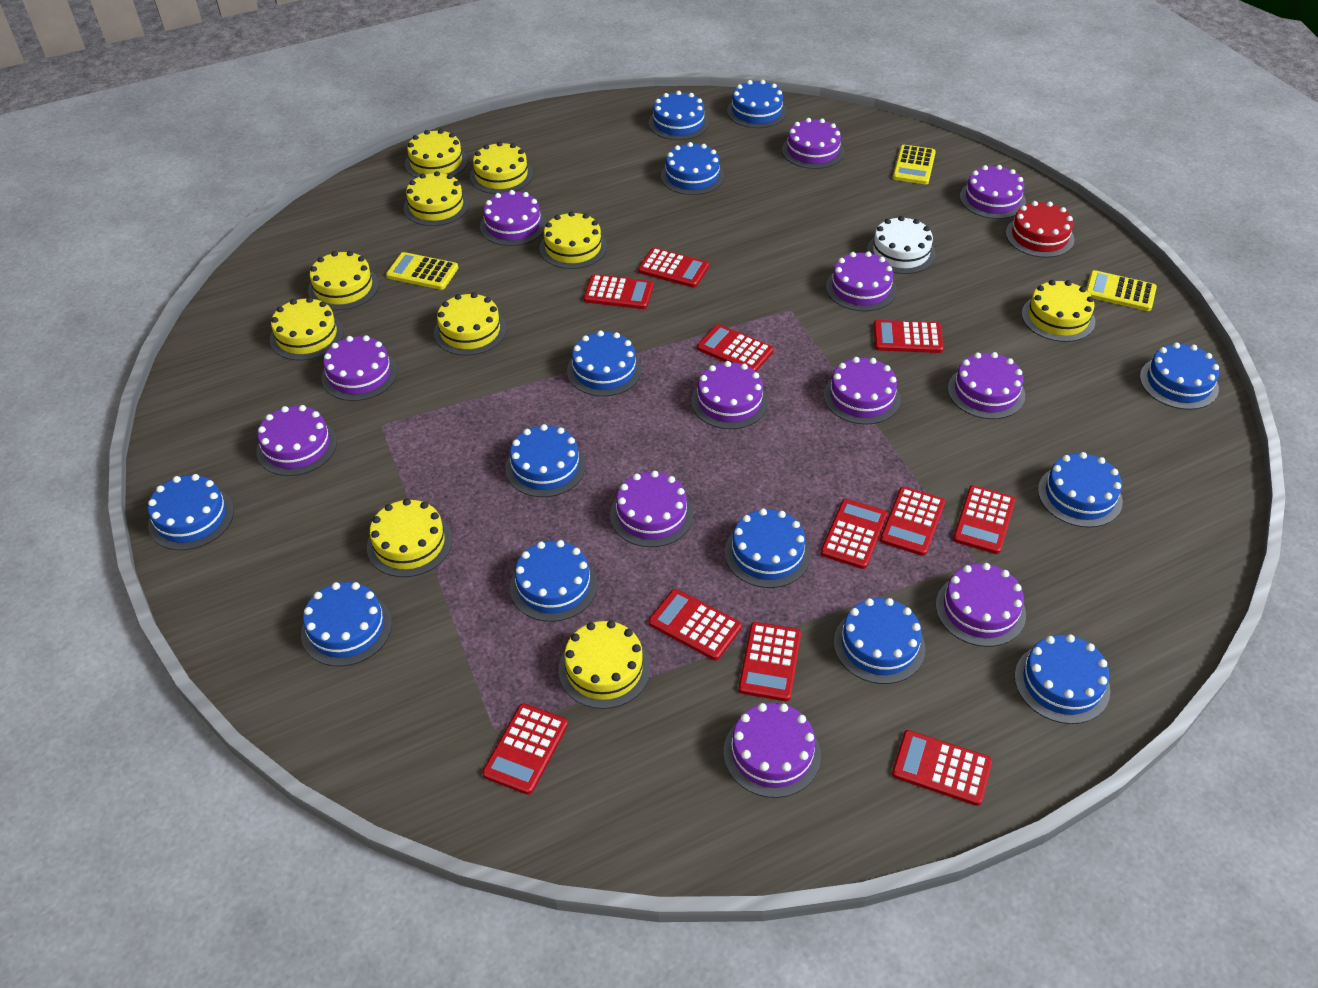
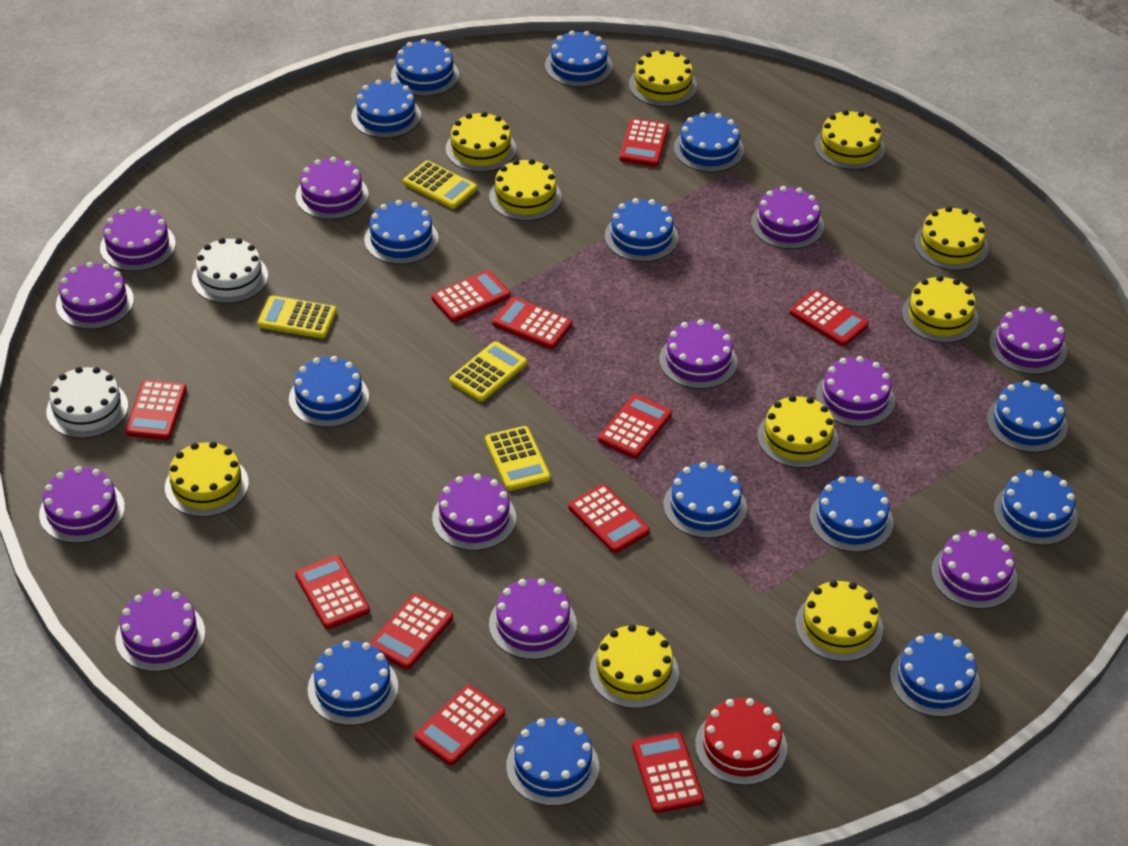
blue cake: [148,474,234,550] [301,582,392,666] [505,424,586,497] [510,540,597,622] [567,331,642,397] [649,91,709,140] [661,142,724,195] [725,508,811,588] [727,80,787,128] [834,598,926,684] [1015,634,1110,724] [1038,452,1123,528] [1140,342,1219,410] = 13 -> [289,356,369,427] [308,641,398,726] [351,80,421,138] [364,200,439,264] [391,39,459,97] [506,718,599,806] [545,31,612,87] [605,198,678,262] [663,462,747,538] [674,112,744,172] [810,476,894,552] [890,633,980,717] [987,380,1068,453] [994,469,1078,545] = 14
white cake: [867,216,936,274] = 1 -> [46,367,128,438] [192,238,268,304] = 2
yellow calculator: [386,252,458,290] [893,145,936,184] [1086,270,1157,311] = 3 -> [257,296,336,338] [403,160,477,209] [450,341,527,402] [485,426,550,491] = 4

